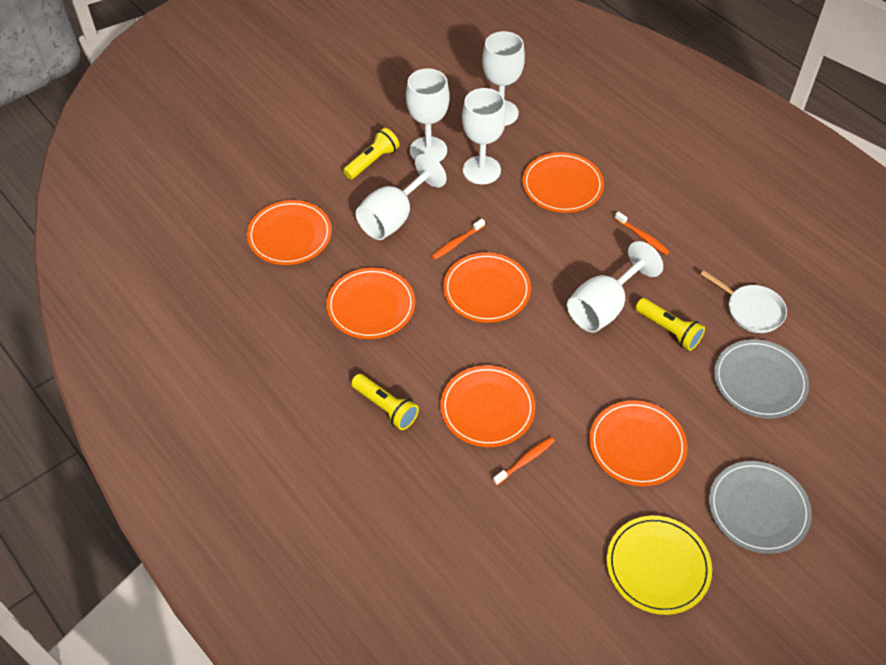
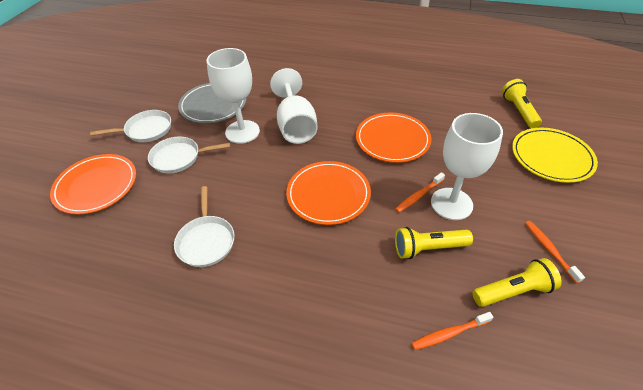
grey plate: [709,461,812,554] [714,339,809,418] = 2 -> [178,83,246,123] = 1
orange plate: [247,200,332,265] [326,268,415,339] [440,365,535,447] [443,253,531,323] [522,152,604,213] [589,400,687,486] = 6 -> [50,154,136,215] [286,161,371,225] [356,113,432,163] = 3
white goblet: [355,153,447,240] [406,68,450,162] [462,88,506,185] [482,31,525,126] [567,241,663,333] = 5 -> [206,48,260,144] [270,68,318,144] [431,113,503,220] = 3
white pan: [700,270,787,333] = 1 -> [90,110,171,142] [148,137,230,173] [174,186,235,267] = 3

